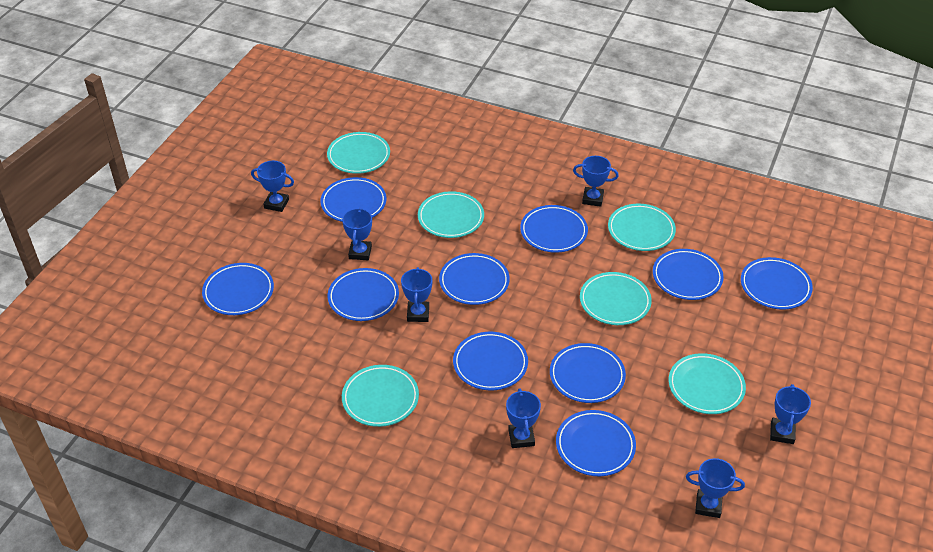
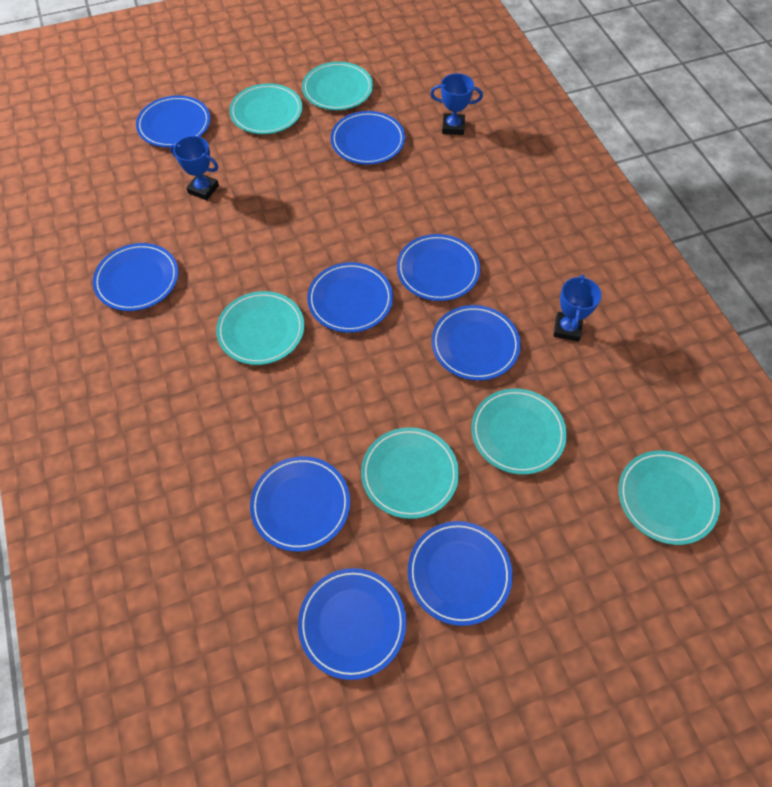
blue plate: [202,263,274,315] [321,177,386,222] [328,268,399,321] [439,253,510,305] [453,332,528,390] [520,205,588,253] [550,343,626,403] [556,410,636,476] [653,249,724,300] [741,257,813,310] = 10 -> [93,243,178,311] [136,95,210,148] [250,456,350,552] [298,568,406,680] [307,262,393,333] [330,111,405,165] [397,234,480,301] [408,521,513,626] [431,305,521,381] = 9
blue trophy: [251,161,294,212] [342,207,372,260] [401,267,432,322] [506,389,541,448] [573,156,619,207] [686,458,745,518] [770,384,811,444] = 7 -> [170,136,219,200] [430,73,483,135] [554,275,602,341] = 3

